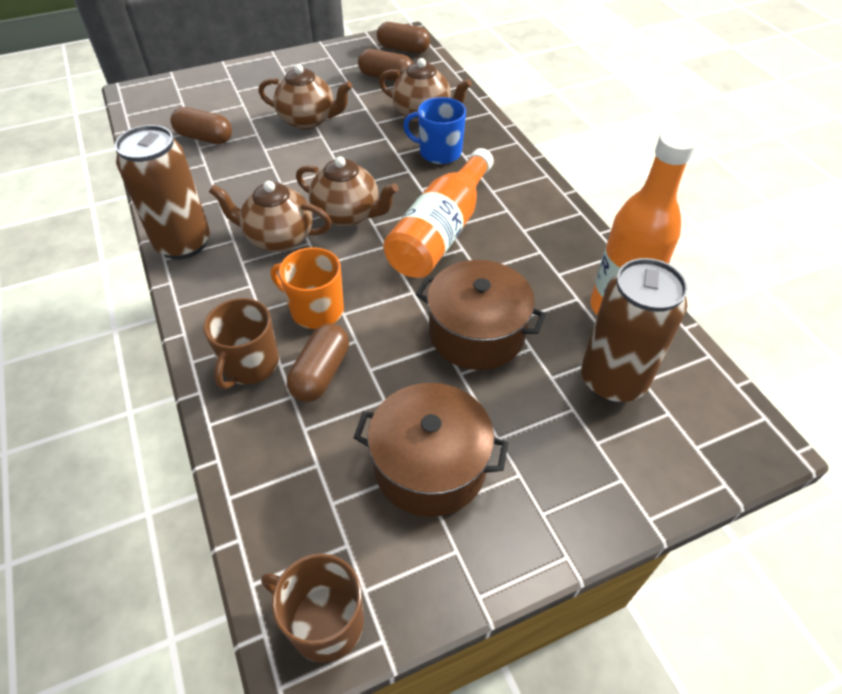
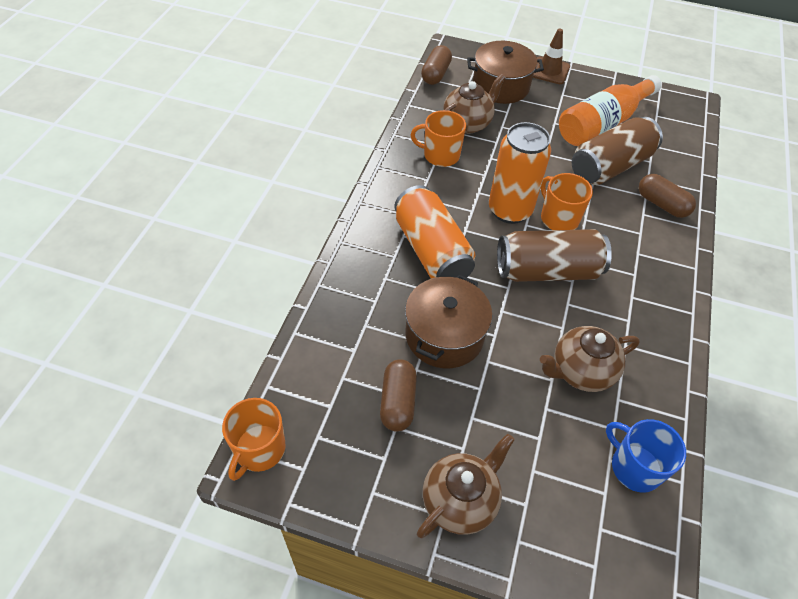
brown capsule: [170,107,232,144] [287,324,349,402] [358,49,413,81] [377,22,430,53] = 4 -> [380,359,417,431] [421,45,452,85] [639,174,696,218] = 3
brown mug: [203,298,279,389] [261,554,364,663] = 2 -> none = 0
brown teapot: [209,181,332,252] [258,64,352,130] [296,156,398,227] [379,58,472,123] = 4 -> [417,434,515,538] [443,74,506,134] [540,326,640,392] = 3
brown traffic cone: none = 0 -> [533,29,570,84] = 1
orange bottle: [383,148,494,278] [590,129,697,315] = 2 -> [559,75,662,146] = 1
orange can: none = 0 -> [394,185,475,279] [489,122,551,224] = 2
orange mug: [271,247,344,329] = 1 -> [222,398,286,481] [411,110,466,167] [541,173,593,230] = 3

